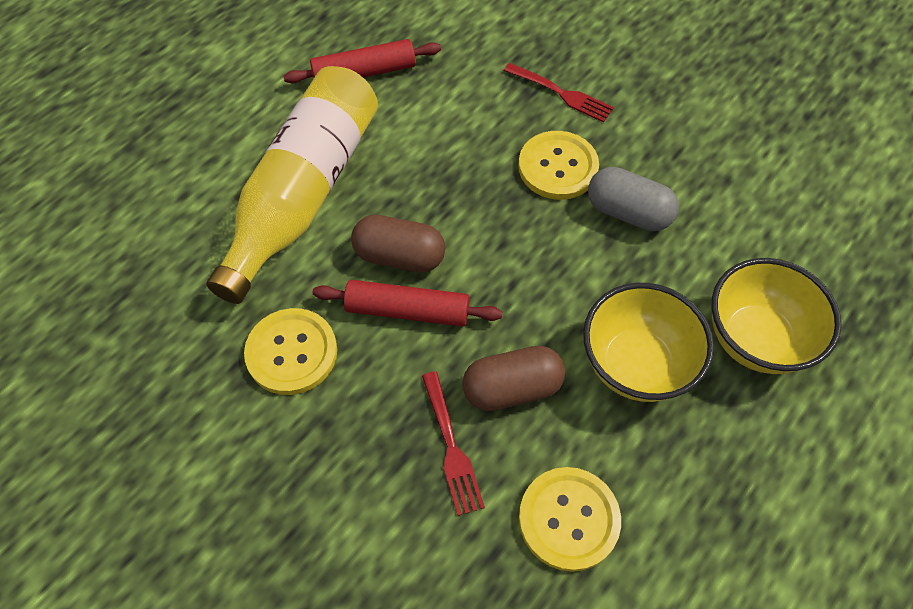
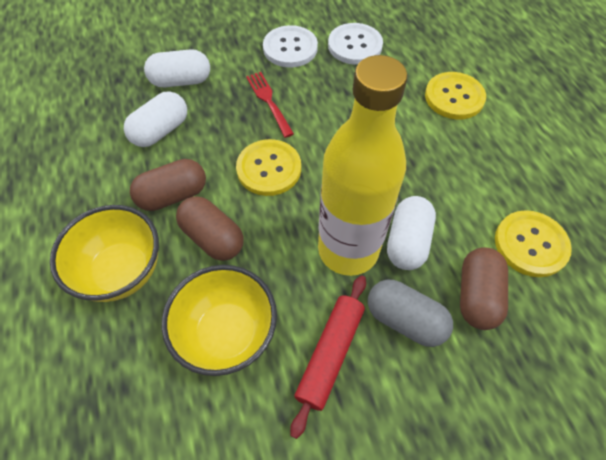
brown capsule: [351,215,445,273] [462,346,565,411] = 2 -> [130,159,206,211] [176,196,244,261] [460,247,508,330] = 3
red fork: [422,371,485,516] [504,63,614,123] = 2 -> [246,72,294,138] = 1
red rolling pin: [283,39,441,84] [313,280,502,327] = 2 -> [290,276,366,439] = 1
white button: none = 0 -> [263,25,318,68] [328,23,383,65] = 2
white capsule: none = 0 -> [124,91,187,147] [144,49,210,87] [387,196,436,270] = 3

